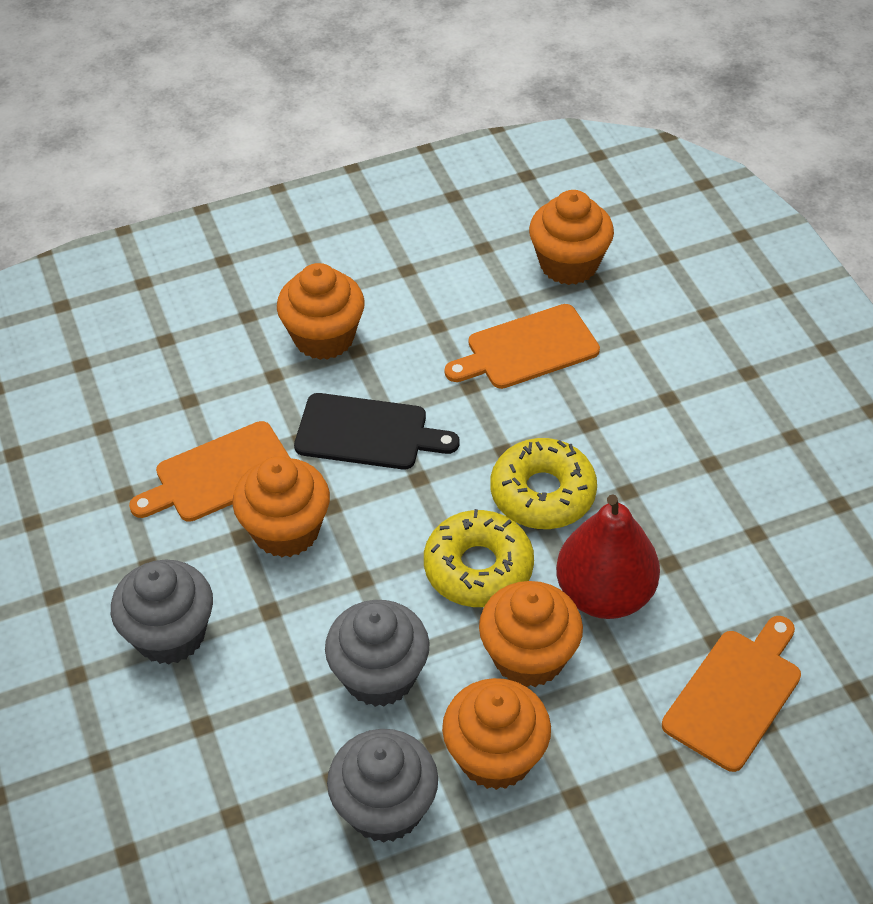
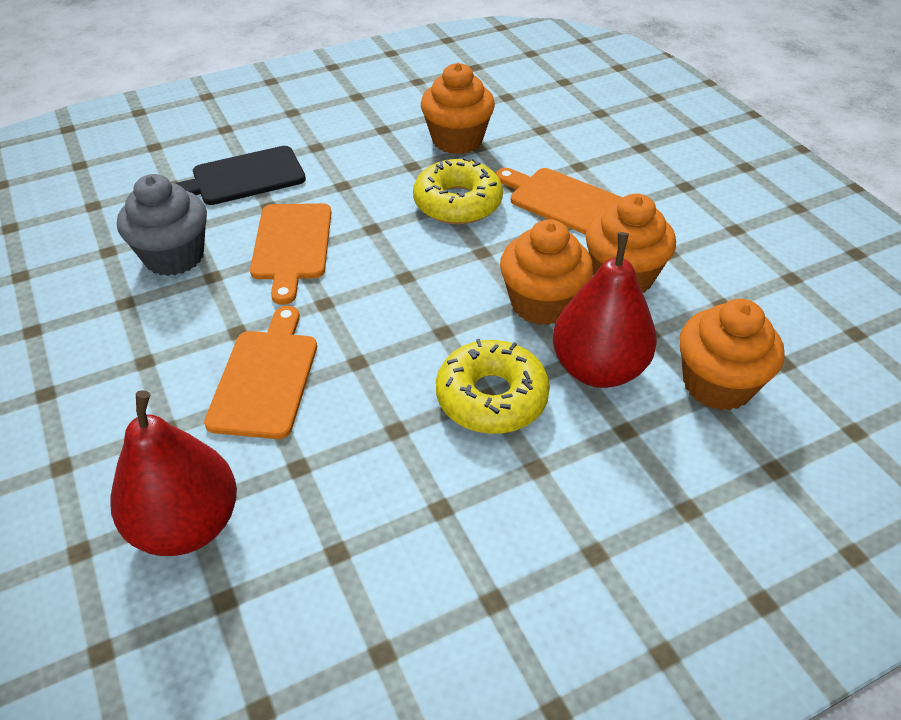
grey cupcake: [111,559,213,664] [325,600,430,707] [327,729,438,843] = 3 -> [117,174,207,276] = 1
orange cupcake: [233,456,330,557] [277,263,365,360] [442,678,551,790] [479,581,583,687] [529,190,614,285] = 5 -> [421,63,495,154] [500,219,593,325] [585,194,676,293] [679,299,785,410] = 4
red pear: [556,494,660,619] = 1 -> [110,390,237,556] [553,232,657,388] = 2

